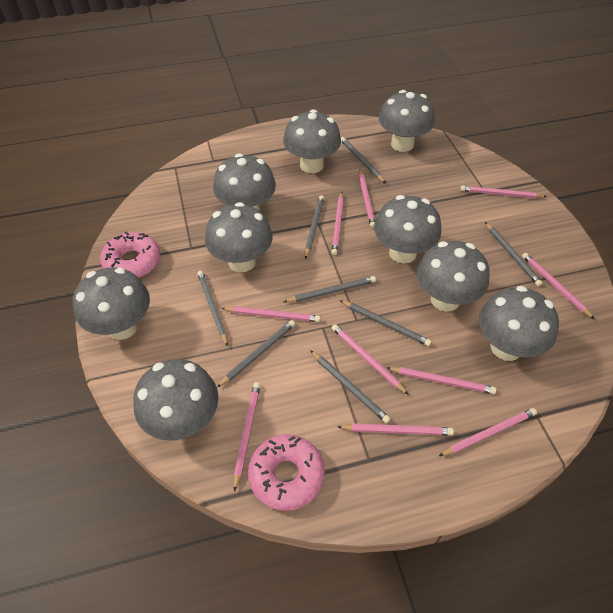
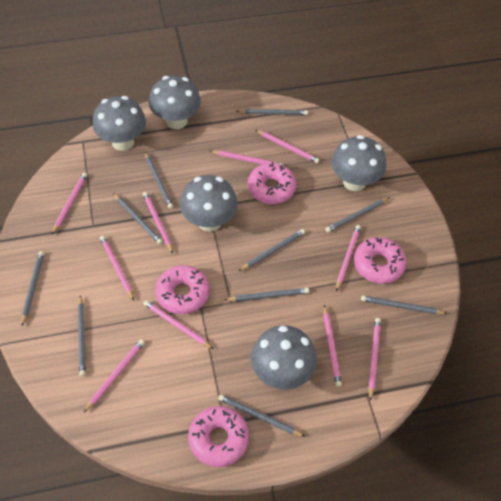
grey mushroom: [73,267,150,340] [133,359,219,441] [205,202,273,272] [213,153,276,211] [283,109,341,173] [374,195,441,264] [379,90,435,152] [417,241,490,312] [479,286,559,361] = 9 -> [93,96,146,151] [149,76,201,129] [180,175,238,232] [251,325,317,390] [331,135,386,191] = 5
grey pencil: [197,271,228,347] [217,320,295,387] [284,276,376,302] [305,195,324,259] [310,350,391,423] [340,300,432,346] [341,137,386,183] [485,222,543,286] = 8 -> [21,251,44,326] [78,295,86,376] [113,193,163,244] [145,152,173,209] [218,394,305,437] [224,288,309,302] [237,109,308,115] [239,229,305,271] [325,197,390,232] [361,295,448,314] = 10
pink donut: [100,232,161,278] [248,434,325,511] = 2 -> [155,265,209,314] [188,406,249,467] [248,162,296,204] [354,237,406,284] = 4

